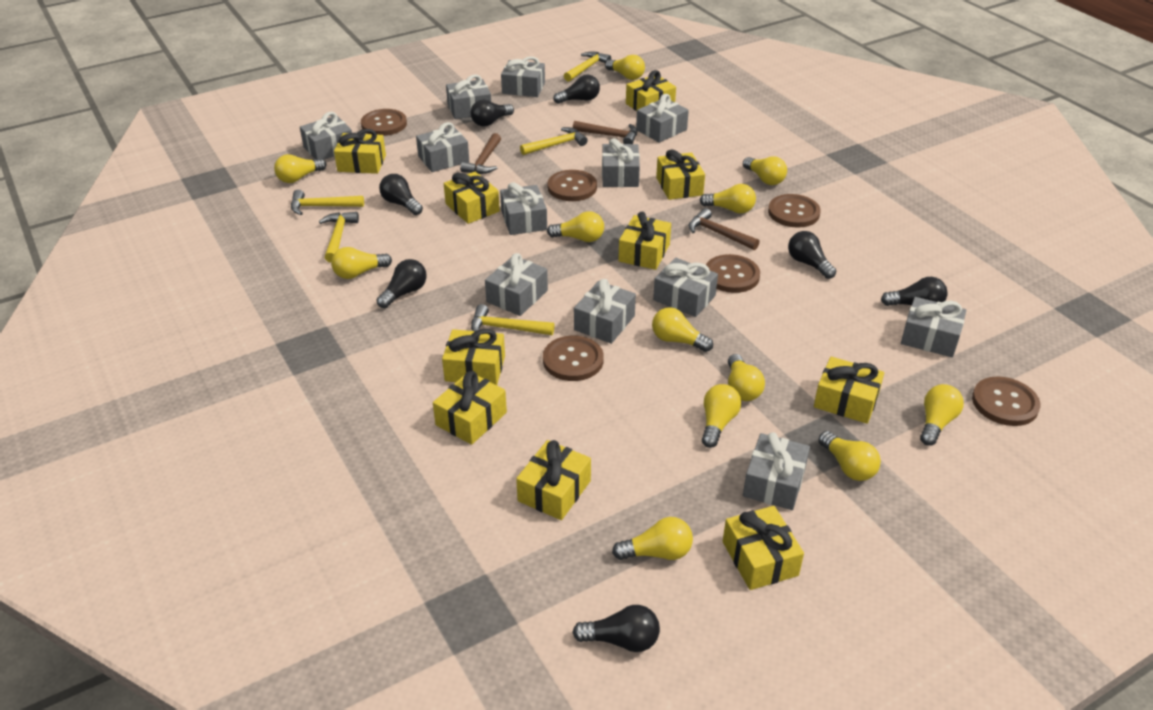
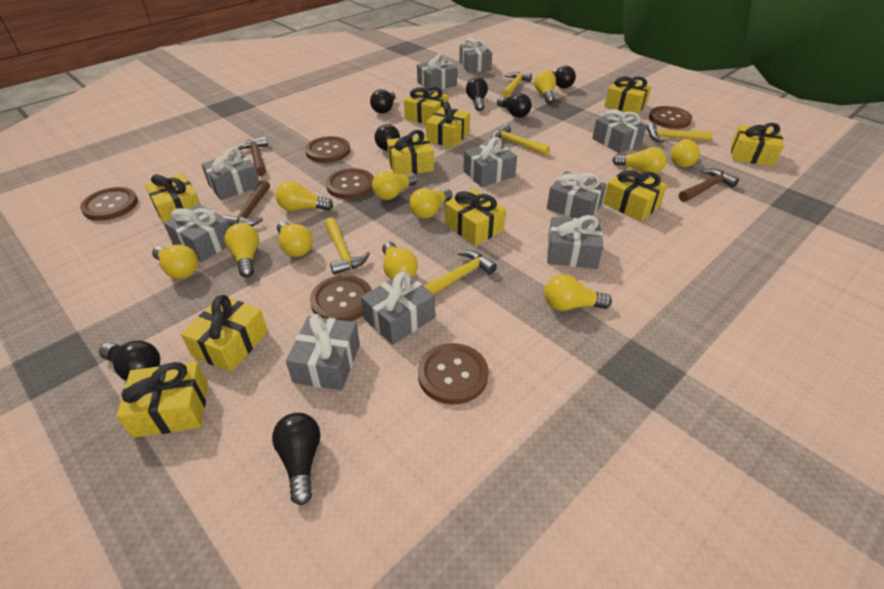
grey gift: [300,112,352,159] [416,122,469,172] [446,75,491,119] [485,253,548,316] [500,182,547,235] [501,56,545,97] [574,279,636,344] [602,138,640,187] [636,94,689,143] [653,258,718,317] [743,432,810,510] [901,297,967,357] = 12 -> [164,204,230,262] [201,148,260,200] [286,314,360,390] [361,271,435,345] [417,54,457,91] [459,38,492,73] [463,137,517,187] [547,171,607,218] [547,215,603,269] [592,109,647,153] = 10
yellow light bulb: [274,154,326,183] [331,247,392,279] [547,211,604,242] [605,55,645,80] [612,517,693,560] [652,307,713,352] [700,184,756,214] [702,384,741,448] [728,354,765,401] [743,156,787,185] [818,431,881,481] [920,384,964,445] = 12 -> [152,245,198,279] [224,223,259,277] [276,181,333,211] [277,221,313,257] [372,171,418,200] [382,242,418,279] [409,188,452,219] [534,70,556,104] [544,274,612,311] [612,147,667,174] [671,140,700,167] = 11

